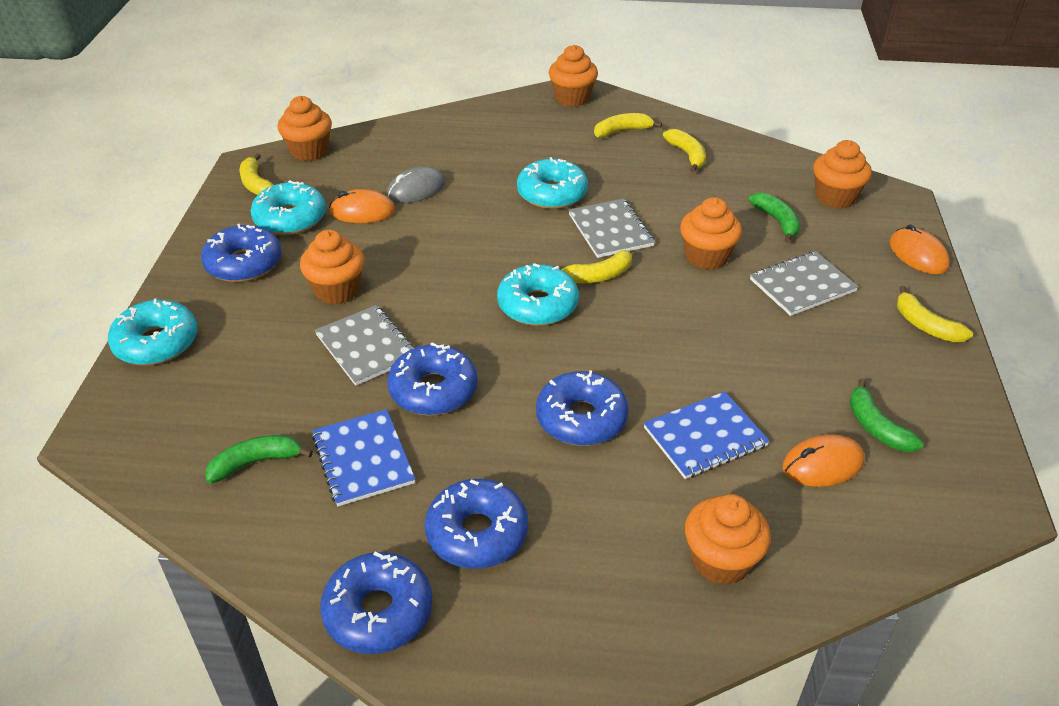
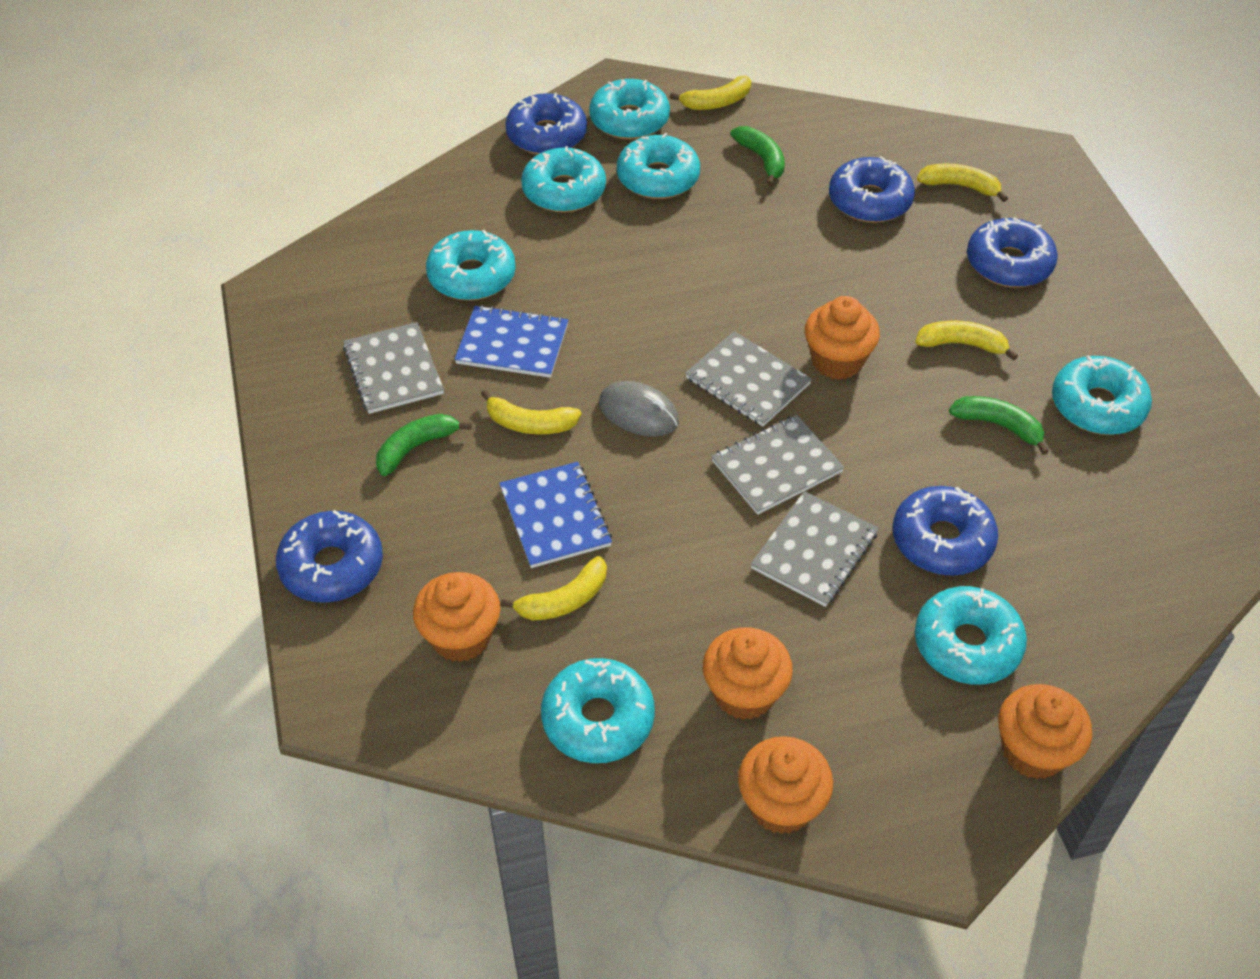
grey notebook: [315,305,414,386] [569,198,655,258] [750,251,859,316] = 3 -> [343,322,444,414] [685,331,812,427] [711,415,845,515] [751,491,879,607] = 4
orange cupcake: [278,96,332,161] [300,230,365,304] [549,45,598,107] [680,197,742,270] [685,494,771,585] [813,140,872,208] = 6 -> [413,572,500,662] [703,627,793,720] [738,736,833,834] [805,296,880,380] [998,684,1092,779] = 5
orange mouse: [329,189,395,223] [782,434,865,487] [889,224,950,274] = 3 -> none = 0
turquoise donut: [108,299,198,365] [251,180,326,235] [497,263,579,326] [517,157,588,209] = 4 -> [426,230,516,301] [521,146,606,213] [541,658,655,763] [589,79,670,140] [617,133,700,199] [915,586,1027,685] [1052,355,1152,435] = 7

